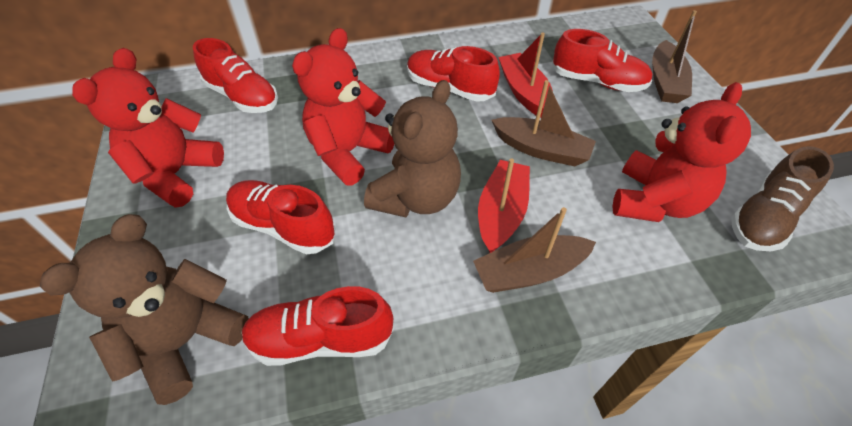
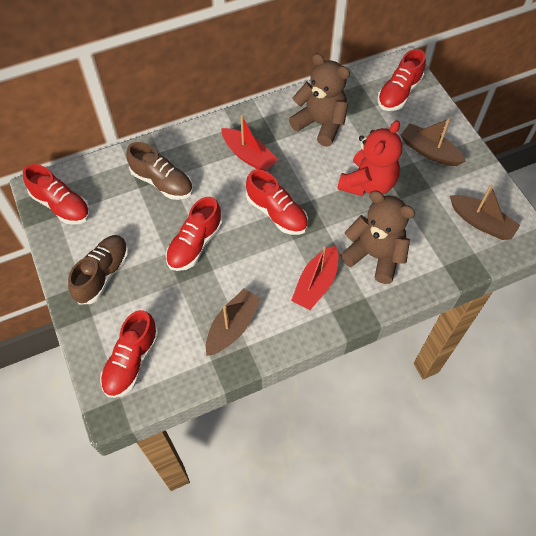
brown shoe: [731,146,834,251] = 1 -> [68,235,129,305] [126,142,193,200] = 2
red teddy bear: [72,48,224,208] [292,28,394,185] [613,82,751,222] = 3 -> [337,120,402,196] = 1

